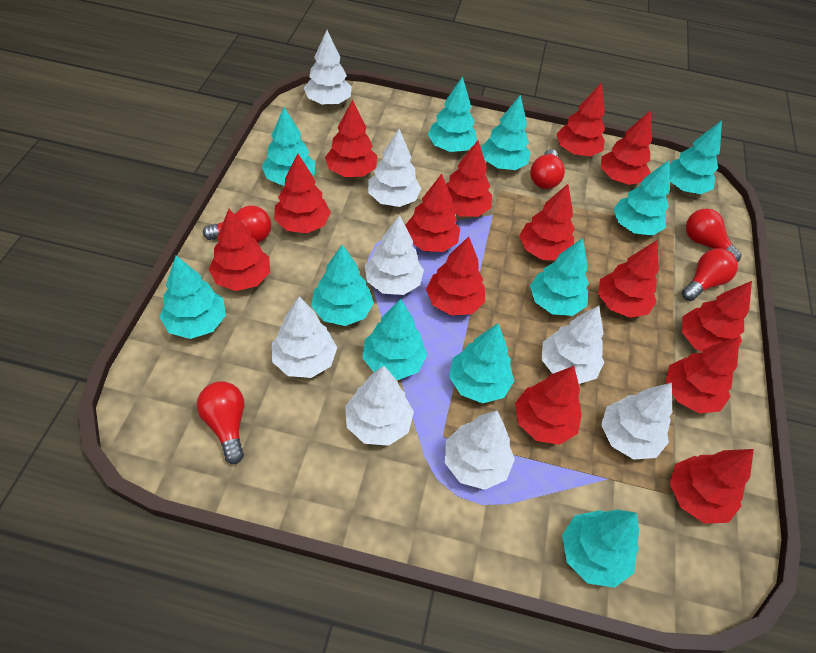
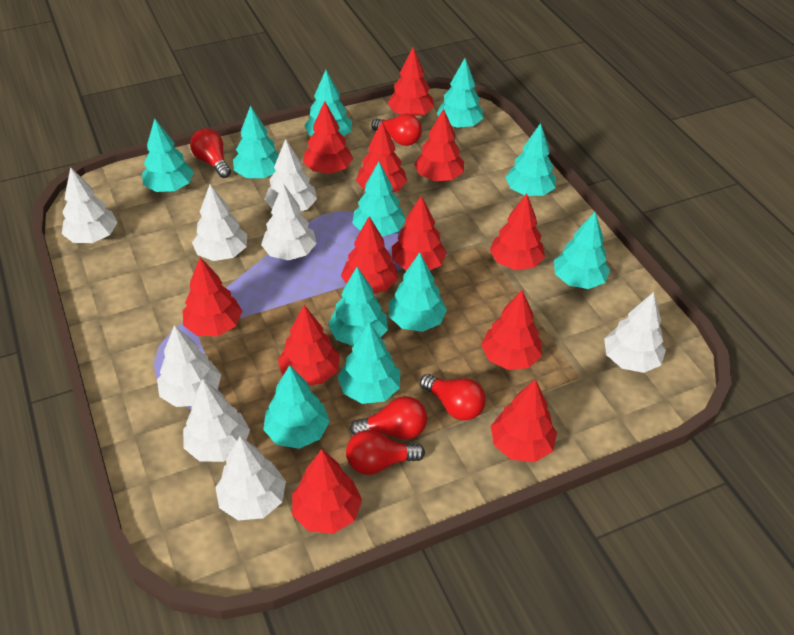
red tree: [208,209,270,291] [274,153,331,233] [325,100,377,177] [405,174,460,252] [426,236,485,316] [446,140,492,217] [515,366,582,445] [519,184,574,260] [557,83,605,156] [598,241,659,318] [601,110,652,185] [666,337,740,413] [670,449,754,524] [682,281,752,352] = 14 -> [183,257,242,336] [278,305,340,385] [292,449,362,534] [303,101,353,174] [341,216,398,293] [356,121,407,192] [388,48,434,116] [392,195,447,270] [414,108,464,181] [481,290,542,370] [490,194,545,270] [491,379,557,462] = 12

